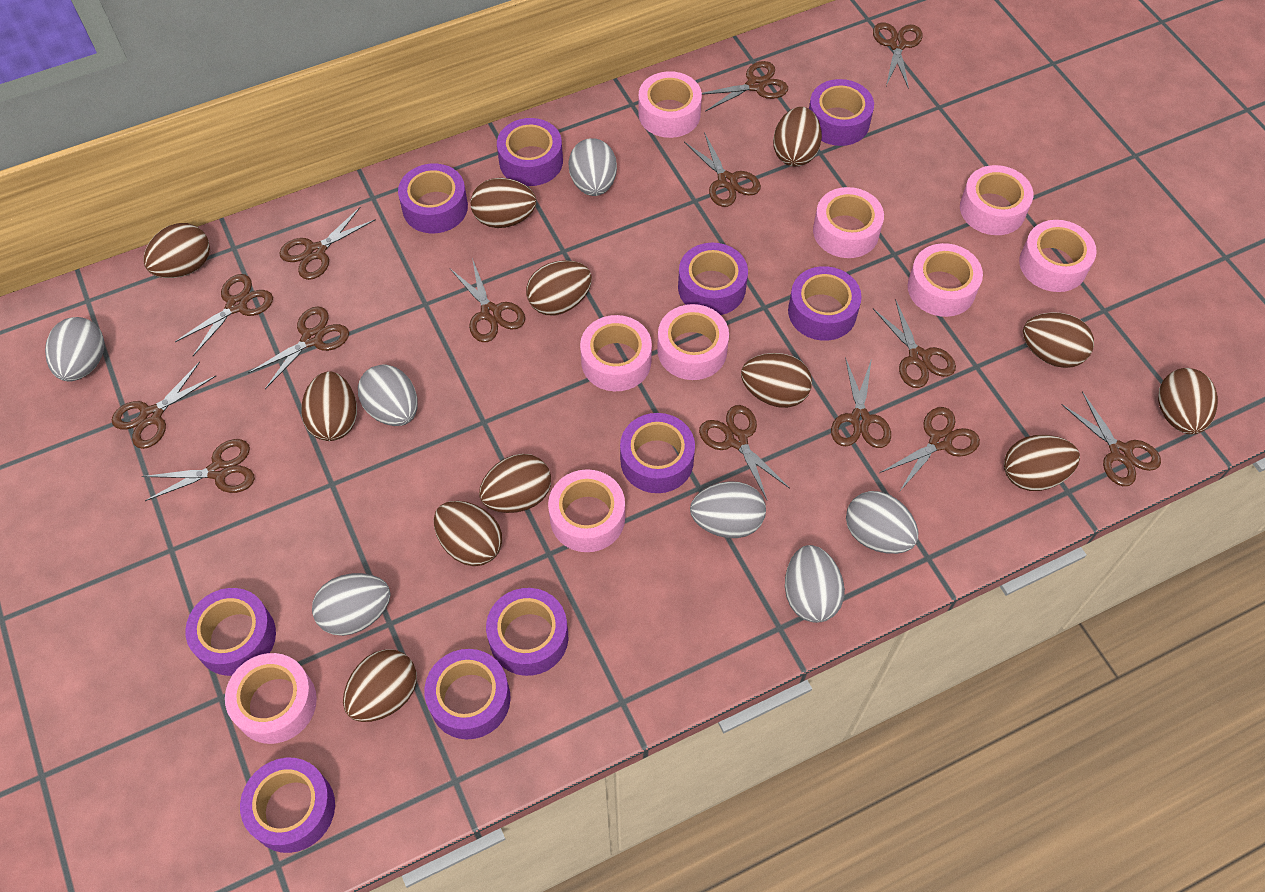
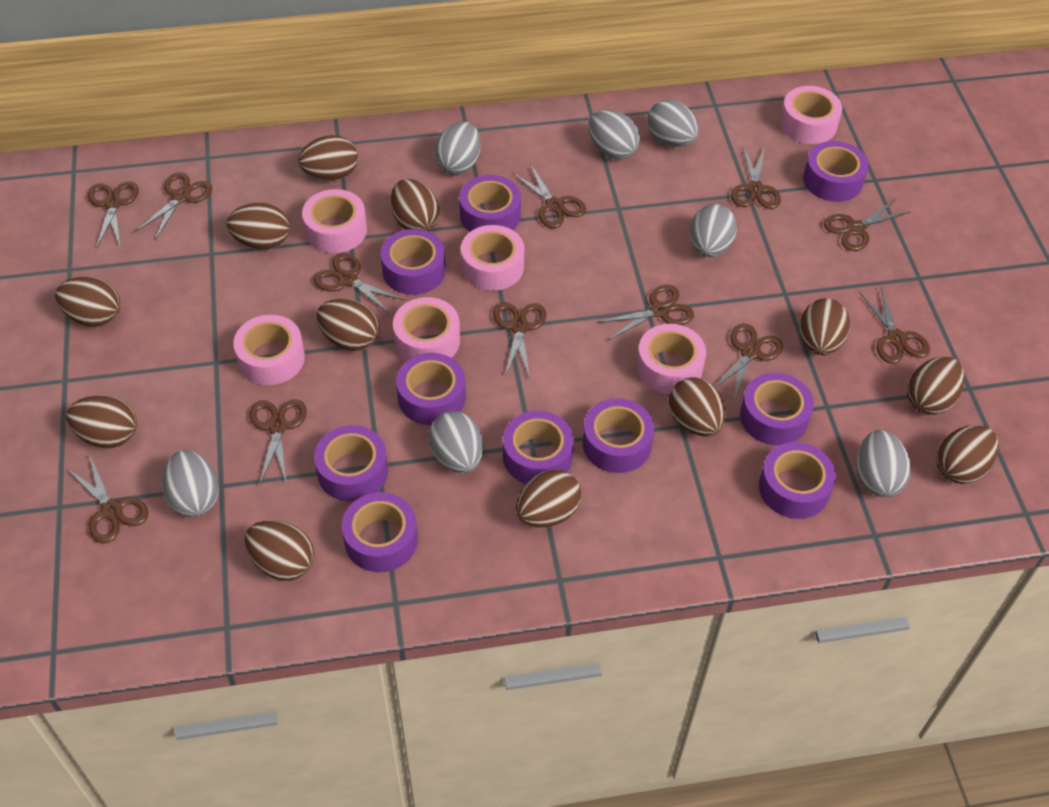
brown scissors: [112,362,216,449] [142,439,255,501] [175,274,273,356] [248,307,349,389] [279,207,376,280] [450,258,525,342] [684,132,761,207] [699,405,790,500] [702,61,788,112] [831,357,891,448] [873,22,923,89] [873,299,956,388] [880,407,980,492] [1061,391,1161,486] = 14 -> [66,456,149,544] [88,181,139,249] [135,172,212,240] [250,399,307,484] [313,253,405,314] [493,302,546,378] [512,164,586,228] [597,285,694,340] [715,324,783,402] [731,146,781,209] [824,199,911,251] [859,286,930,364] = 12
pink tape: [225,653,317,744] [548,469,625,552] [580,315,652,391] [638,71,702,138] [657,304,729,380] [813,187,884,258] [908,243,983,317] [960,165,1033,235] [1019,220,1097,292] = 9 -> [233,315,305,385] [302,189,367,253] [393,297,460,361] [461,225,524,291] [636,324,706,394] [780,86,842,144] = 6

